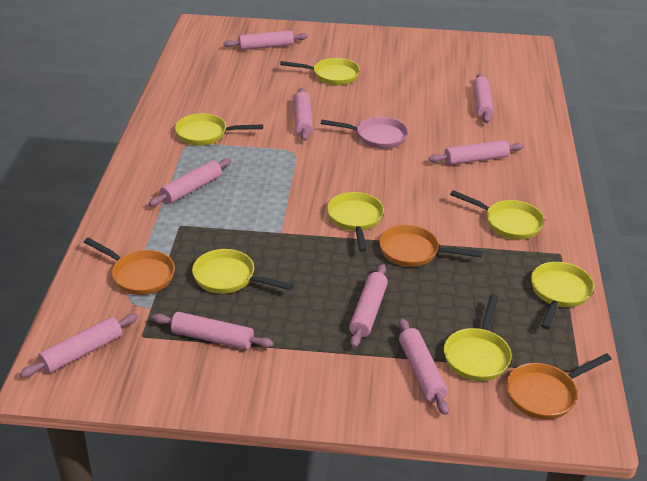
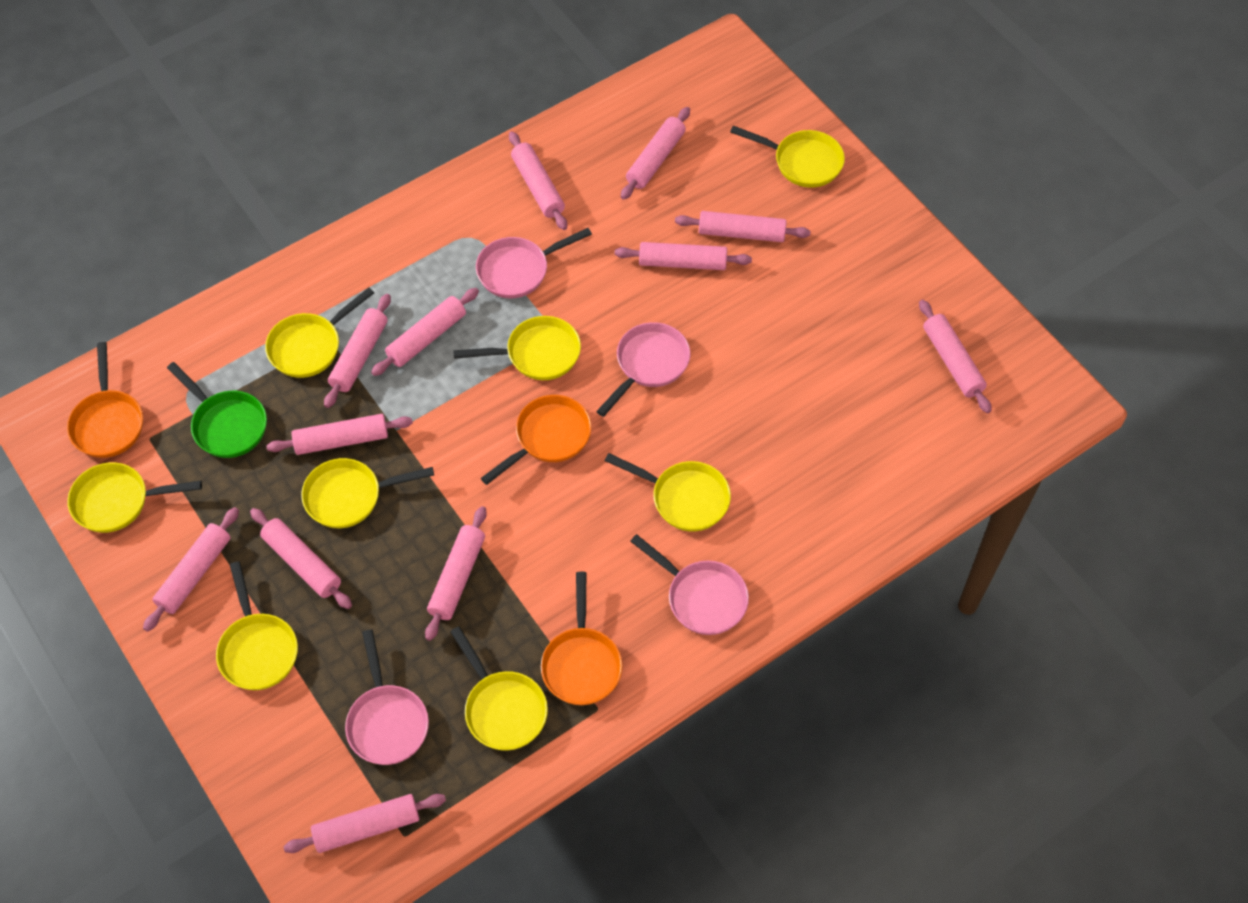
green pan: none = 0 -> [167,362,267,458] = 1
pink pan: [321,117,408,149] = 1 -> [345,629,429,765] [476,228,592,298] [596,322,690,417] [630,534,749,635] = 4
pink rolling pin: [20,314,138,378] [149,158,231,206] [152,312,274,350] [224,30,308,50] [294,88,313,141] [349,264,388,348] [399,318,449,415] [429,140,524,165] [473,73,494,123] = 9 -> [143,507,239,632] [250,508,352,609] [266,414,413,455] [283,794,446,853] [324,294,391,408] [371,288,479,376] [425,506,487,641] [509,131,567,230] [615,242,752,270] [621,107,690,200] [675,211,811,242] [919,300,992,413] = 12
yellow pan: [175,113,263,145] [192,249,293,294] [280,58,360,85] [327,192,384,252] [444,295,512,381] [450,190,544,240] [531,262,594,329] = 7 -> [67,462,202,533] [216,561,298,690] [265,287,374,378] [301,458,434,528] [450,626,548,751] [453,316,581,380] [605,453,731,531] [730,126,845,188] = 8

